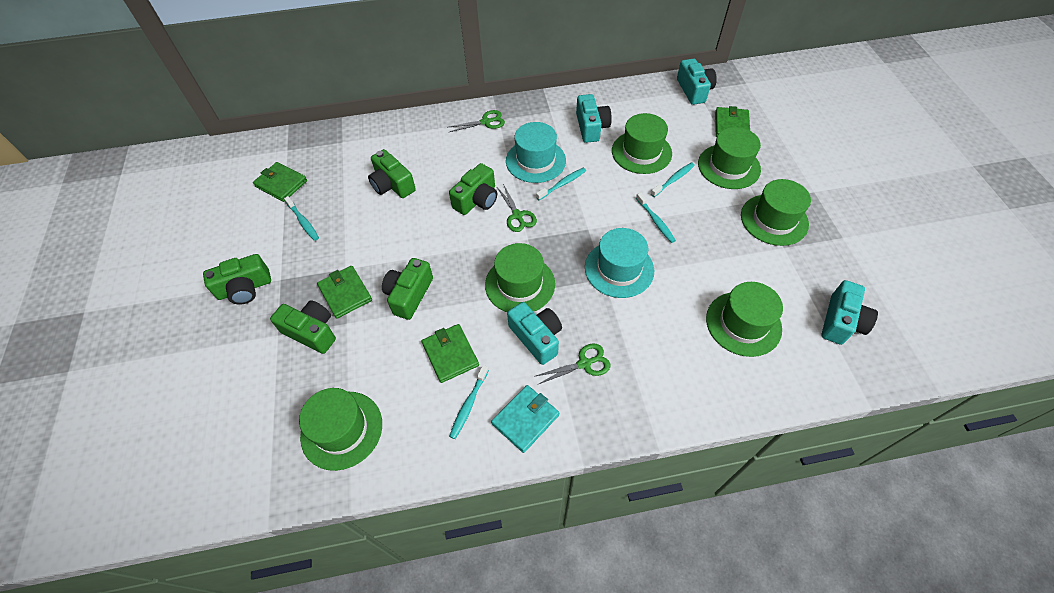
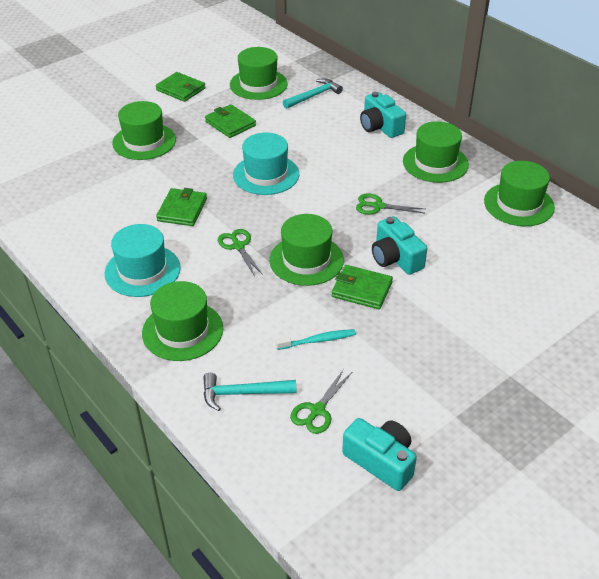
green camera: [203,254,271,305] [270,300,336,354] [368,149,416,198] [382,258,433,320] [449,163,497,215] = 5 -> none = 0
turquoise camera: [507,302,562,365] [576,94,612,143] [677,58,717,105] [821,280,878,345] = 4 -> [342,418,417,491] [360,92,406,138] [372,216,427,275] = 3
turquoise hammer: none = 0 -> [203,373,297,411] [283,78,343,109] = 2
turquoise toothbrush: [284,196,319,241] [449,365,489,439] [536,168,586,200] [636,192,676,243] [651,162,695,197] = 5 -> [276,329,356,350] = 1
turquoise wallet: [491,385,559,453] = 1 -> none = 0

